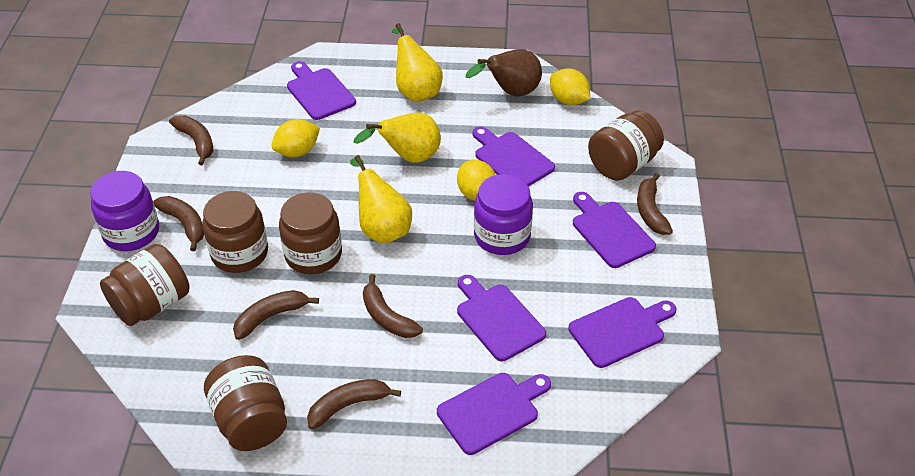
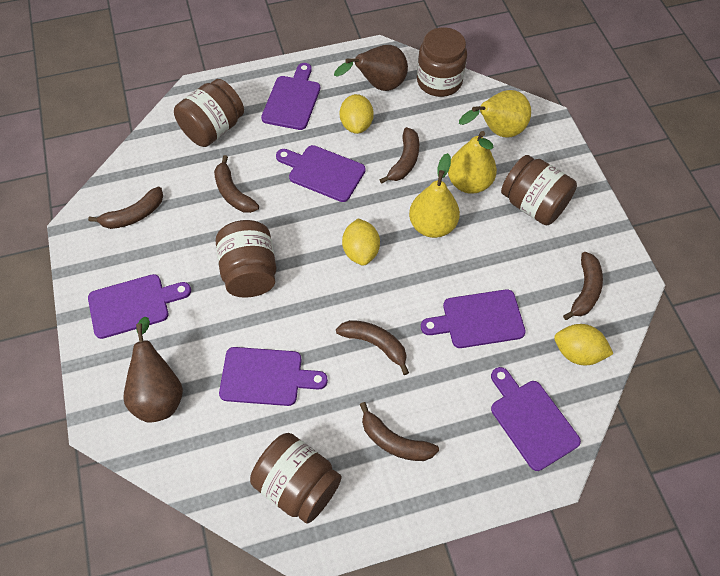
brown pear: [466,49,542,97] = 1 -> [123,317,183,423] [334,45,408,91] = 2
purple jar: [90,171,159,251] [474,174,533,255] = 2 -> none = 0

